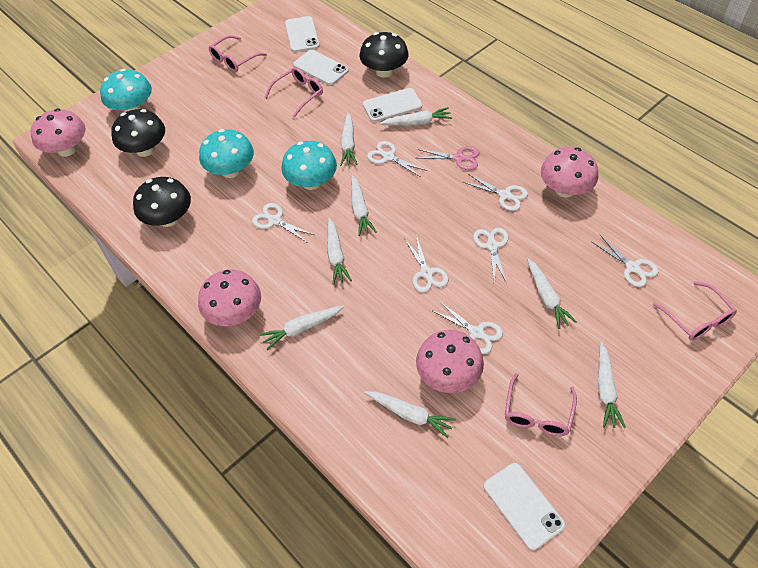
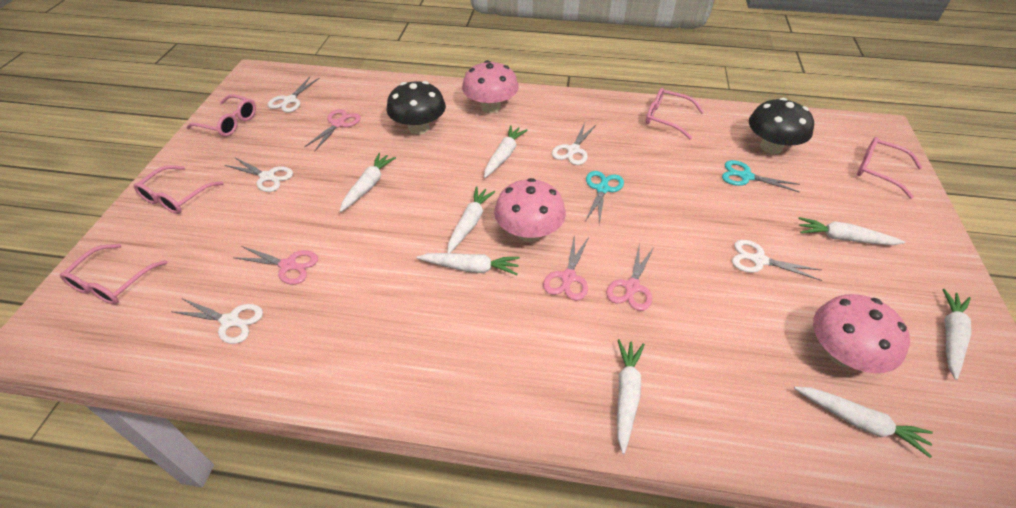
black mushroom: [111,109,165,157] [133,177,191,227] [360,32,409,78] = 3 -> [387,81,446,135] [749,98,814,154] = 2
pink glasses: [208,35,267,72] [264,67,323,118] [505,373,577,436] [653,281,737,341] = 4 -> [60,244,168,305] [134,165,224,214] [186,94,256,137] [646,88,704,140] [857,137,923,199] = 5
pink mushroom: [31,108,86,157] [198,270,261,326] [416,330,484,393] [540,147,598,198] = 4 -> [462,60,519,113] [494,178,566,242] [813,294,910,373] = 3
pink scissors: [417,146,479,170] = 1 -> [233,246,318,285] [304,109,361,151] [543,234,589,301] [606,243,654,311] = 4
turquoise mushroom: [100,69,152,112] [199,129,254,178] [281,141,337,190] = 3 -> none = 0
turquoise scissors: none = 0 -> [586,171,624,225] [722,160,800,192] = 2
white phone: [285,16,319,52] [293,50,349,85] [363,88,422,122] [484,463,565,550] = 4 -> none = 0
white scissors: [252,203,314,243] [367,141,427,177] [405,235,448,292] [433,301,503,354] [463,174,528,211] [473,228,508,283] [591,235,659,287] = 7 -> [171,298,263,344] [225,157,293,192] [268,77,319,112] [552,123,597,165] [732,240,822,281] = 5

